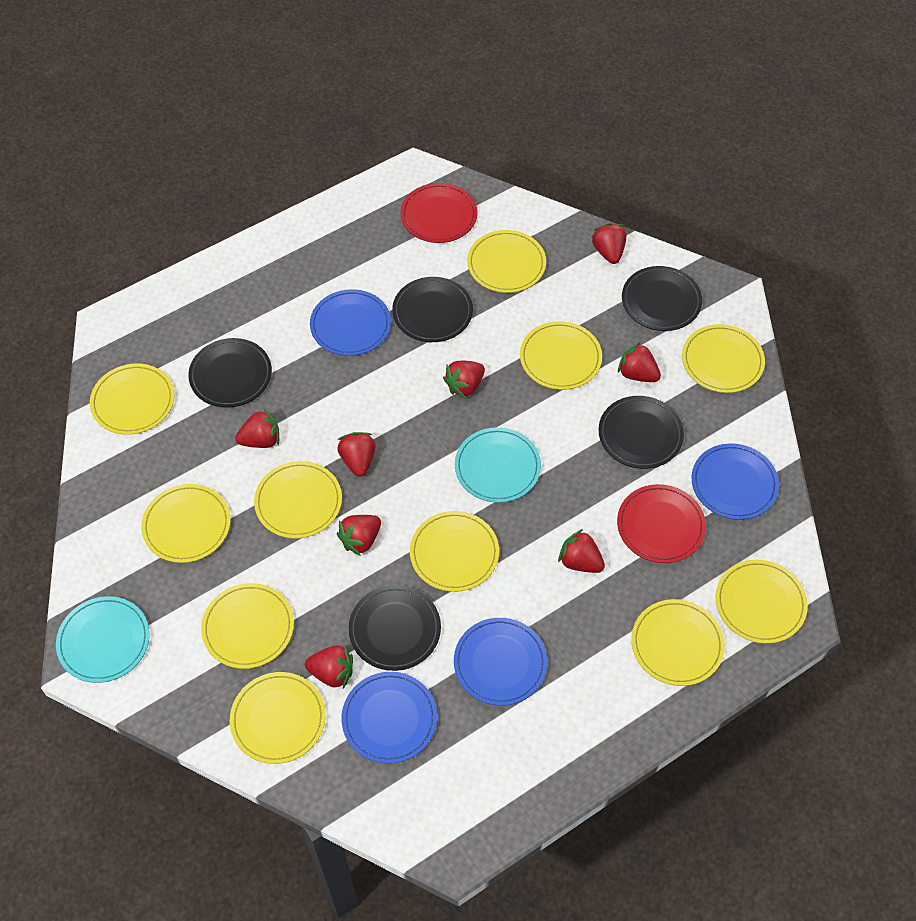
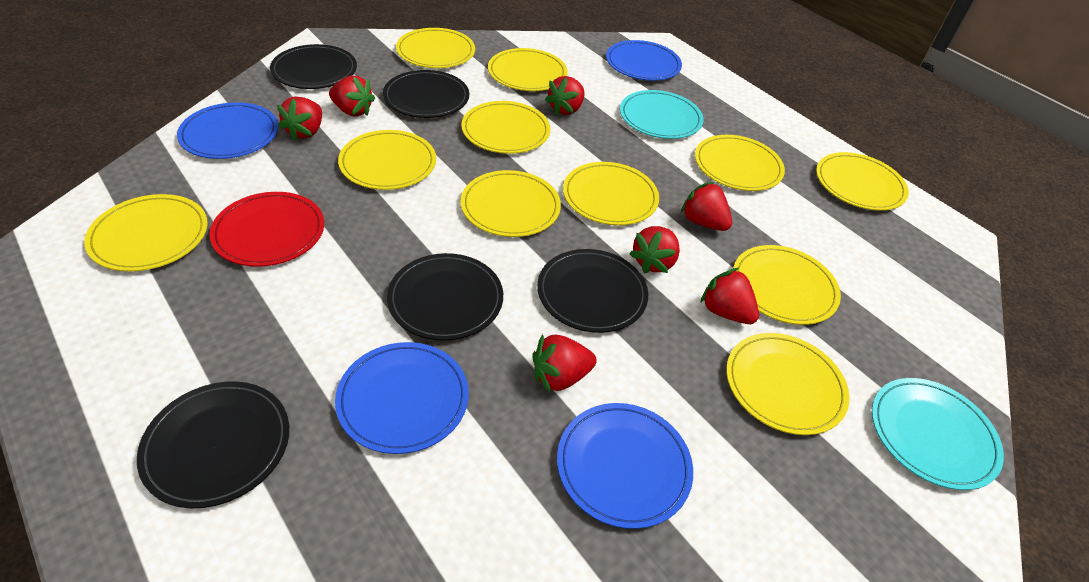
red plate: [400,183,478,243] [617,484,706,563] = 2 -> [209,192,324,267] = 1
red strawberry: [235,408,279,448] [305,645,353,688] [337,432,376,477] [337,515,381,556] [443,361,485,399] [558,529,605,573] [591,223,626,264] [618,342,661,382] = 8 -> [277,97,322,141] [329,75,375,116] [532,334,597,393] [545,76,585,116] [629,226,680,274] [681,182,732,231] [700,268,759,324] = 7

